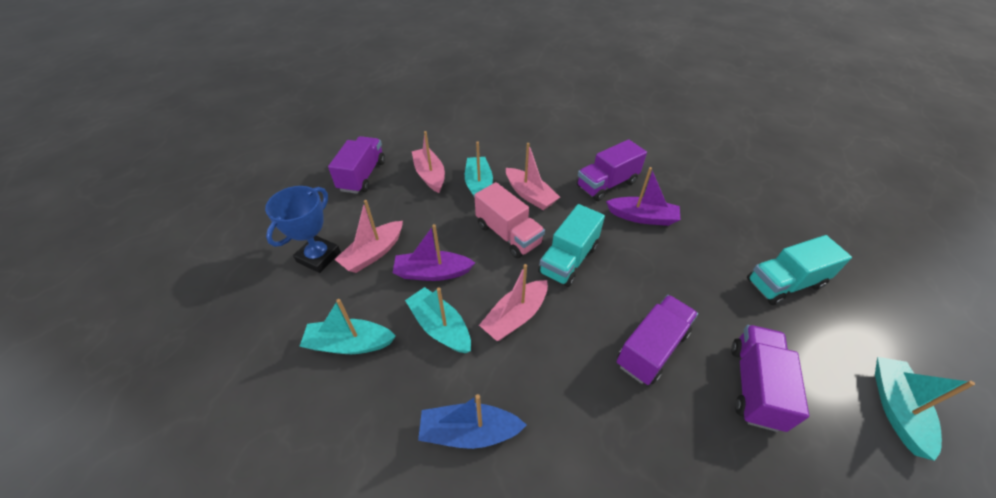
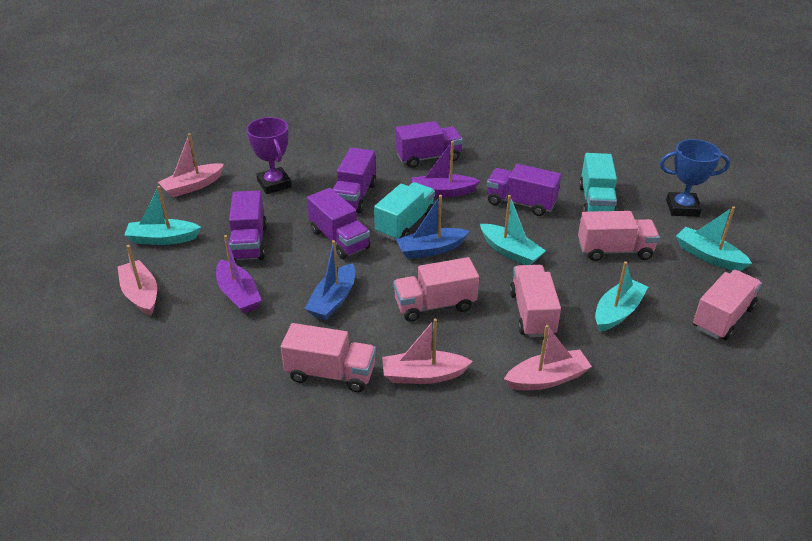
blue boat: [418,394,527,449] = 1 -> [305,240,355,320] [396,195,469,259] = 2
pink truck: [474,182,545,258] = 1 -> [281,323,376,392] [393,257,479,322] [509,265,561,338] [578,211,660,261] [693,270,762,340] = 5
purple trophy: none = 0 -> [246,117,292,194] = 1
purple truck: [328,136,385,194] [577,139,647,201] [617,295,698,385] [731,325,809,432] = 4 -> [229,190,267,261] [307,188,370,259] [333,148,376,213] [396,121,463,168] [487,164,561,216] = 5

